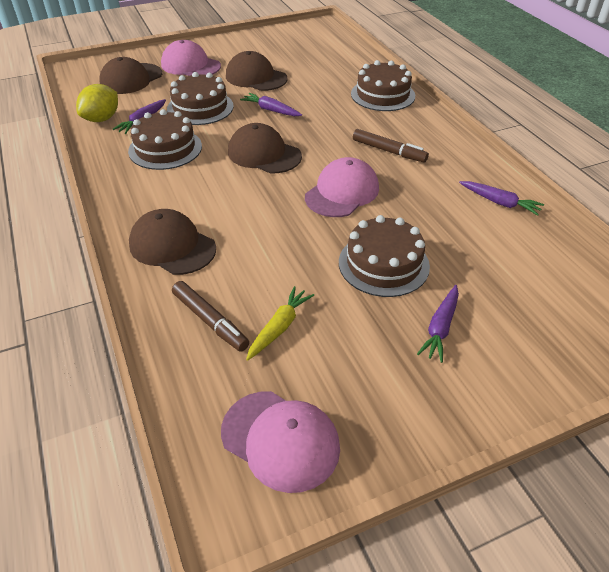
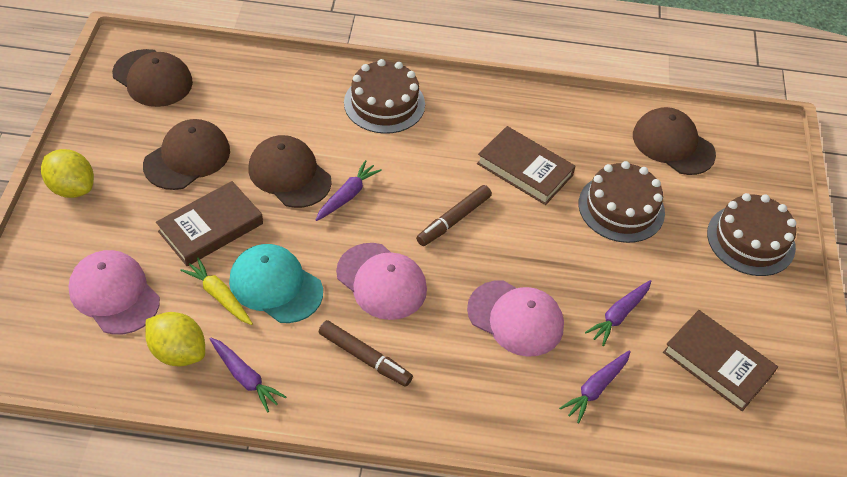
brown book: none = 0 -> [156,181,263,266] [477,126,576,205] [663,310,778,411] = 3
brown cake: [128,109,202,170] [167,72,234,125] [339,215,430,297] [351,60,415,111] = 4 -> [344,59,425,134] [579,161,665,243] [707,193,796,276] = 3
turquoise cap: none = 0 -> [229,244,323,323] = 1
yellow lemon: [76,84,118,122] = 1 -> [41,149,94,198] [145,312,205,367] = 2

